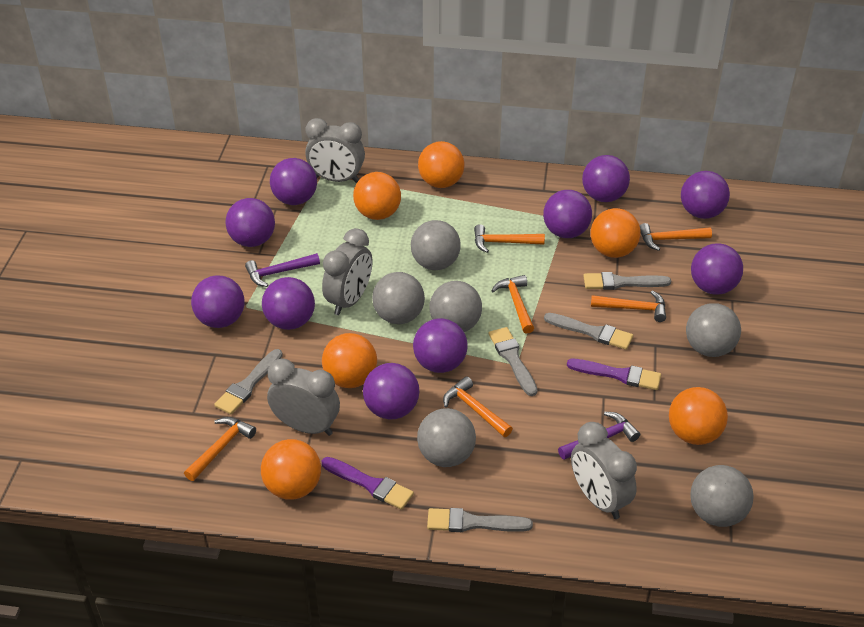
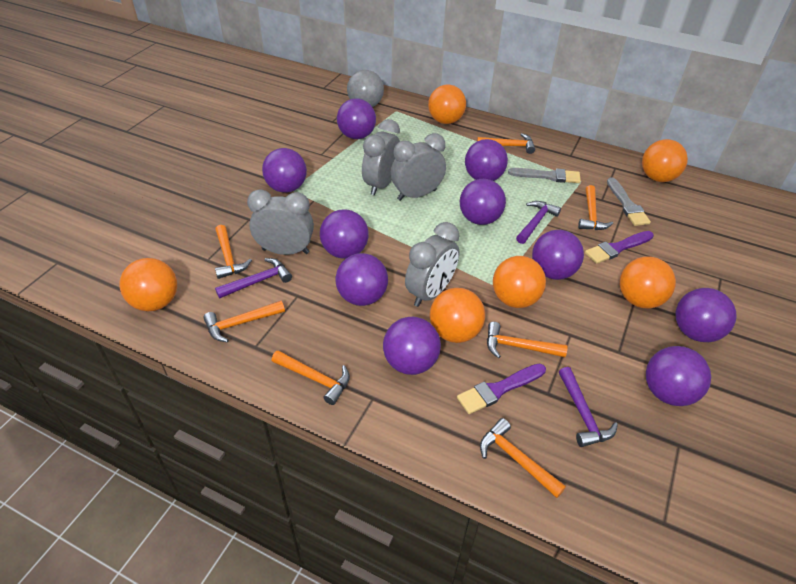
grey ball: [372,272,425,324] [411,220,461,270] [417,408,476,467] [430,281,482,332] [686,303,741,357] [691,465,753,527] = 6 -> [347,70,384,107] = 1
grey brush: [214,349,283,415] [427,508,533,532] [489,327,538,396] [544,313,633,350] [584,272,671,290] = 5 -> [508,168,581,183] [607,177,651,226] = 2
orange hammer: [184,417,256,481] [443,376,513,437] [474,224,545,253] [491,275,534,334] [591,291,666,322] [640,223,712,251] = 6 -> [203,301,285,343] [215,225,252,279] [272,350,350,405] [477,133,535,154] [480,418,566,498] [487,322,568,358] [578,185,613,230] = 7
purple hammer: [245,253,320,287] [558,412,640,460] = 2 -> [215,258,292,298] [516,201,561,244] [559,367,618,447] = 3

